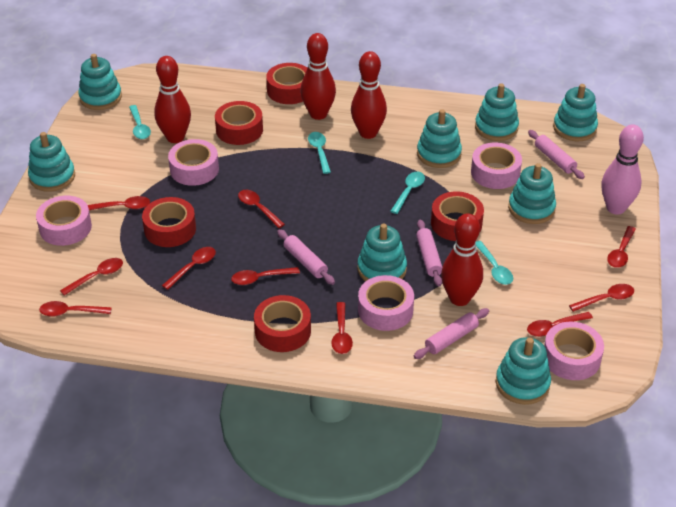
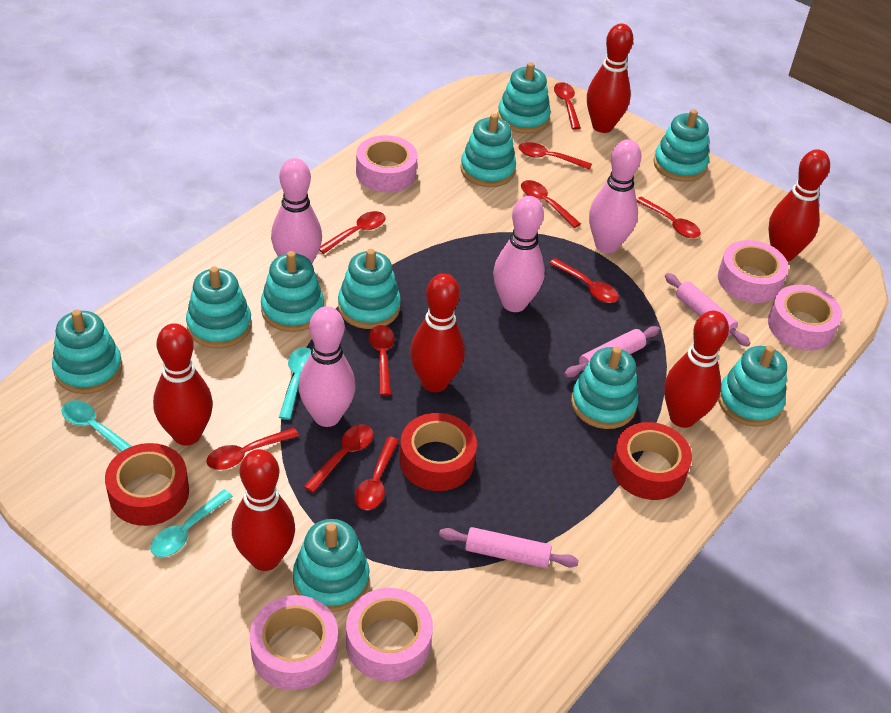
pink bowling pin: [602,124,644,215] = 1 -> [271,158,322,263] [298,306,356,427] [493,196,545,312] [589,139,641,253] = 4
pink rolling pin: [277,229,335,285] [414,308,489,359] [416,220,442,287] [528,130,585,179] = 4 -> [439,527,579,568] [564,326,660,378] [665,273,751,347] = 3
red bowling pin: [154,56,191,143] [301,33,336,120] [351,51,387,139] [441,214,483,306] = 4 -> [153,323,213,446] [232,449,295,571] [410,273,465,392] [587,24,633,133] [664,311,729,428] [768,149,830,262] = 6
red tape: [142,197,196,247] [215,101,263,145] [254,295,311,352] [266,63,307,104] [431,191,484,241] = 5 -> [105,443,189,526] [399,413,477,491] [612,422,692,500] = 3
turquoise spoon: [129,105,151,139] [308,132,331,174] [390,172,425,214] [476,241,513,285] = 4 -> [62,400,132,452] [150,489,233,557] [279,347,311,420] = 3
turquoise stacking toy: [28,132,75,192] [78,54,122,110] [357,224,407,281] [417,109,462,168] [475,83,519,141] [496,337,551,405] [508,163,556,224] [553,84,598,141] = 8 -> [52,310,122,394] [186,266,252,348] [261,251,324,332] [293,519,369,612] [338,249,401,329] [460,113,516,187] [497,62,551,134] [571,347,639,429] [653,109,709,182] [718,345,787,427] = 10

